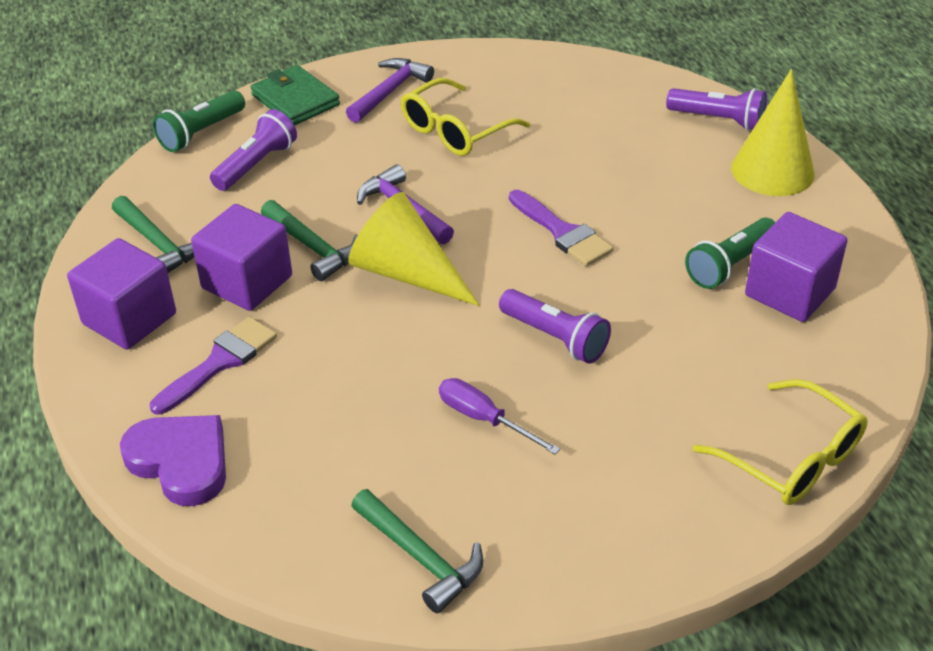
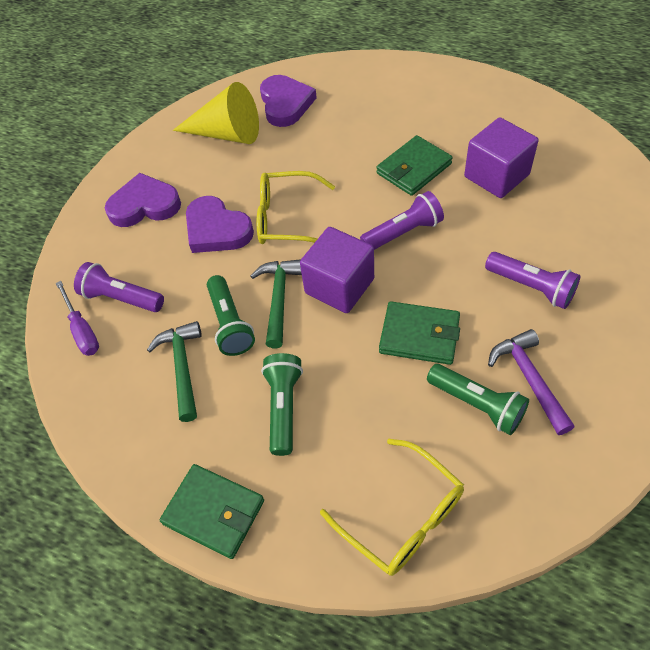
green flashlight: [153,90,245,152] [685,218,775,289] = 2 -> [207,275,255,356] [261,353,303,456] [427,364,529,435] = 3
green hammer: [112,196,195,273] [261,200,358,281] [351,489,483,613] = 3 -> [147,321,202,422] [251,259,302,348] = 2
green wallet: [251,65,340,126] = 1 -> [160,464,264,559] [376,135,453,196] [379,301,460,365] = 3
purple brush: [150,317,277,415] [509,190,614,266] = 2 -> none = 0
purple cube: [67,238,176,350] [191,204,292,311] [745,212,848,322] = 3 -> [300,227,374,313] [464,117,538,198] = 2
purple hammer: [346,58,434,123] [357,164,454,244] = 2 -> [488,329,575,435] = 1
purple heart: [120,415,226,506] = 1 -> [105,173,181,227] [186,196,254,253] [260,75,317,127] = 3
yellow cone: [348,192,480,306] [731,69,815,196] = 2 -> [173,82,259,144] = 1

